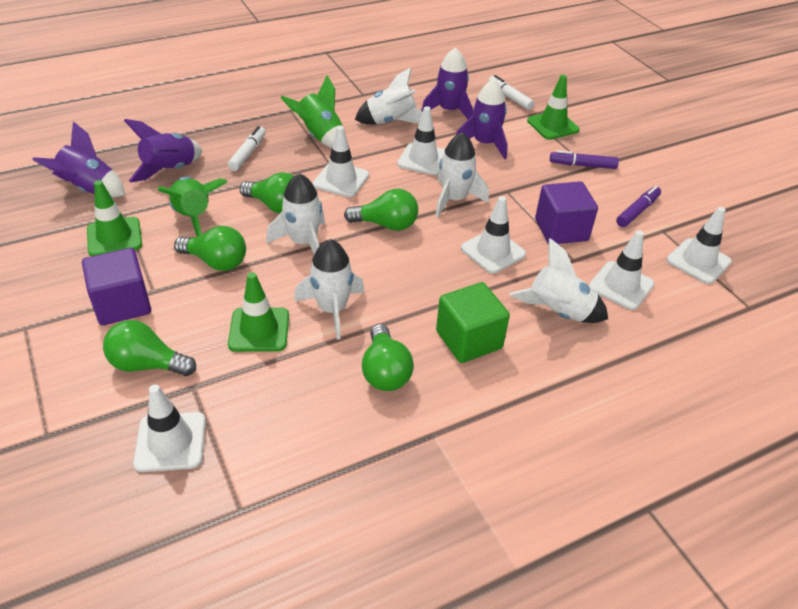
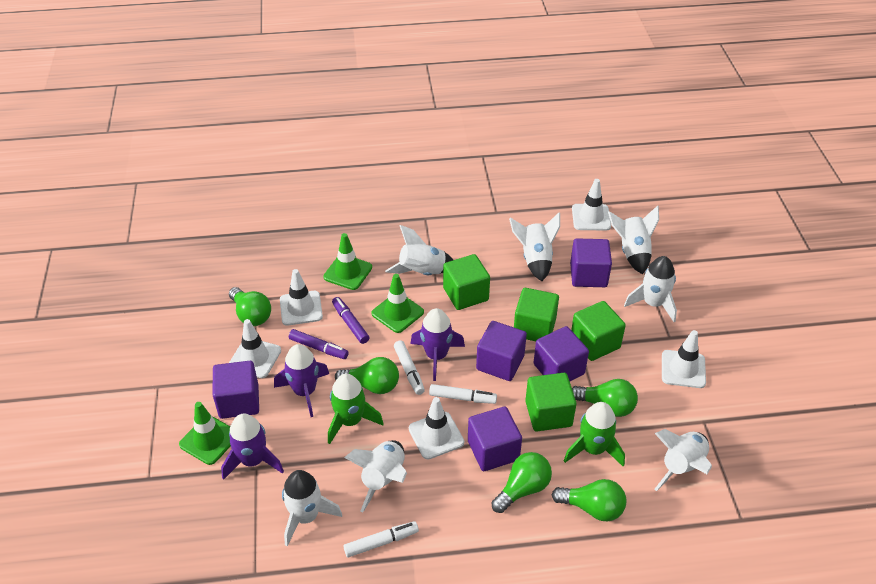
green cube: [436,282,510,363] = 1 -> [443,254,490,310] [514,288,559,341] [525,373,576,431] [571,301,626,361] = 4
purple cube: [82,248,151,326] [535,181,598,244] = 2 -> [213,361,259,419] [468,407,522,471] [476,321,527,381] [534,326,589,381] [570,238,612,287] = 5
purple rocket: [32,121,125,198] [124,119,202,182] [422,48,473,119] [456,79,507,159] = 4 -> [221,413,284,480] [274,344,329,417] [410,308,465,381] = 3
white marker: [228,126,266,171] [488,75,534,110] = 2 -> [343,521,419,557] [394,340,425,395] [429,384,497,404] = 3
white rocket: [266,173,325,254] [294,239,364,340] [355,67,422,125] [435,132,489,218] [510,238,608,323] = 5 -> [282,470,342,546] [344,440,407,512] [385,225,453,275] [509,212,560,281] [608,206,659,274] [624,256,677,322] [654,429,712,491] = 7
white traffic cone: [133,384,206,472] [313,126,369,197] [397,106,445,175] [461,196,526,274] [589,230,655,310] [667,207,732,284] = 6 -> [229,319,281,378] [280,269,323,325] [409,397,464,459] [572,179,611,231] [662,330,706,388] = 5

